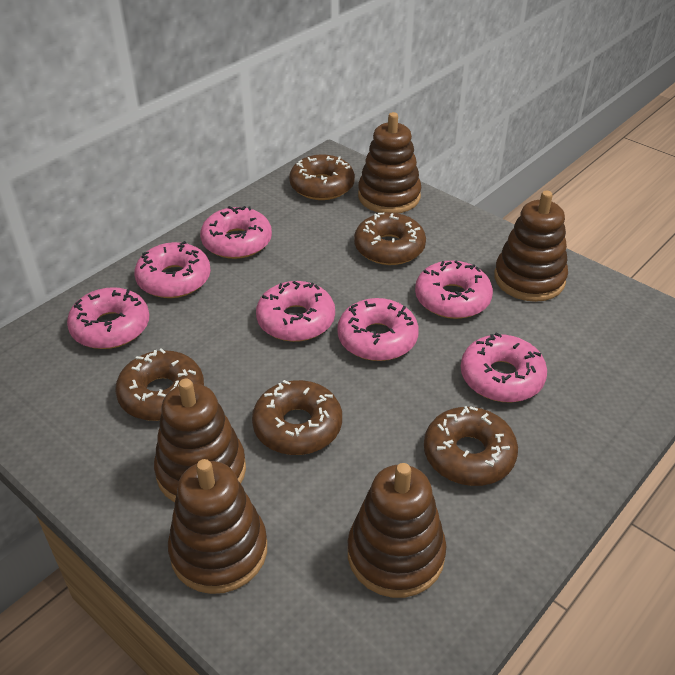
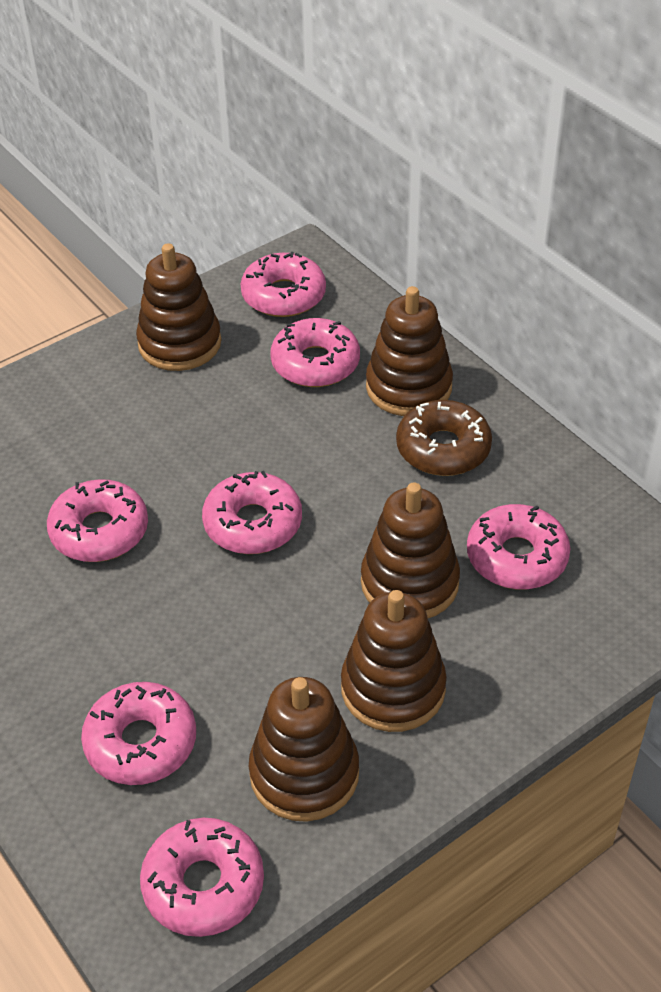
brown donut: [115,348,204,421] [252,380,342,455] [289,154,355,200] [354,213,426,265] [424,406,518,486] = 5 -> [396,400,492,476] = 1

